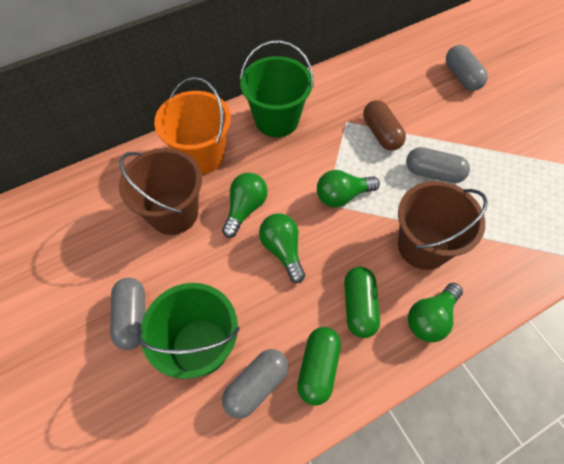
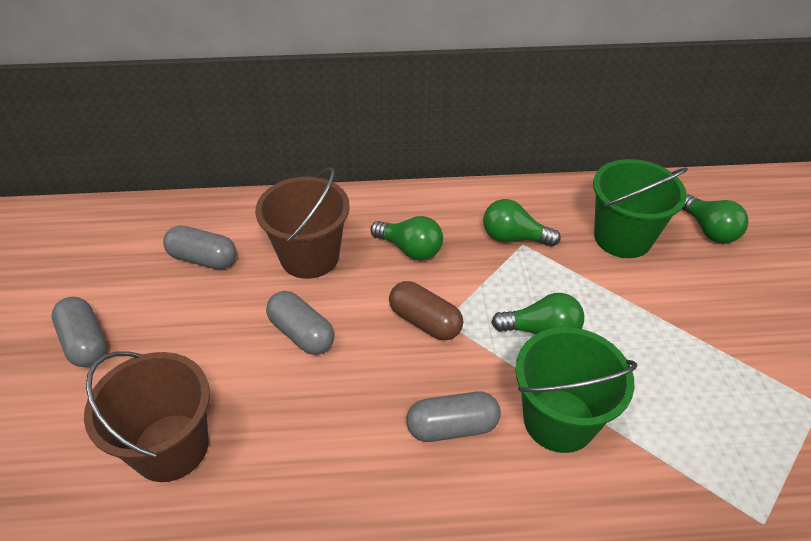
green capsule: [297,327,341,406] [344,267,380,338] = 2 -> none = 0
orange bucket: [154,77,231,174] = 1 -> none = 0

